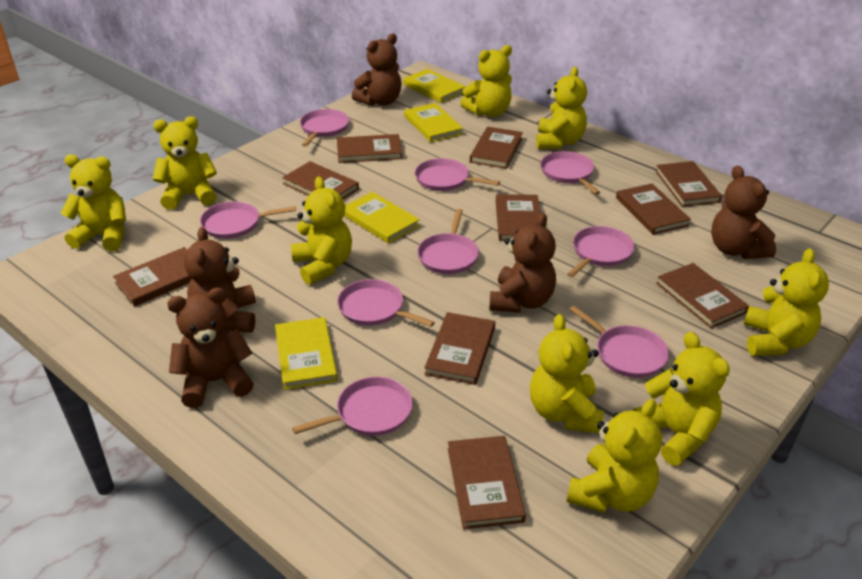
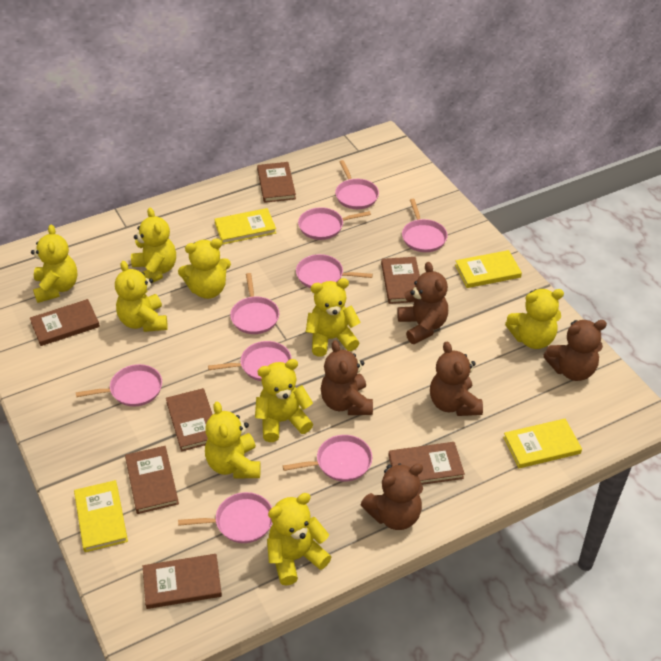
brown book: [113,247,192,306] [282,161,359,199] [337,134,402,163] [424,312,495,385] [448,436,526,529] [470,127,523,169] [496,194,540,241] [616,184,691,235] [655,161,722,207] [656,263,749,328] = 10 -> [30,299,100,346] [125,446,179,514] [143,554,222,609] [166,388,213,452] [257,162,296,203] [381,257,420,304] [388,442,465,485] = 7

